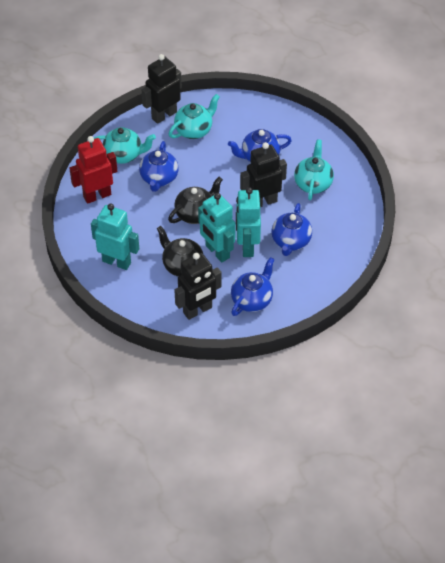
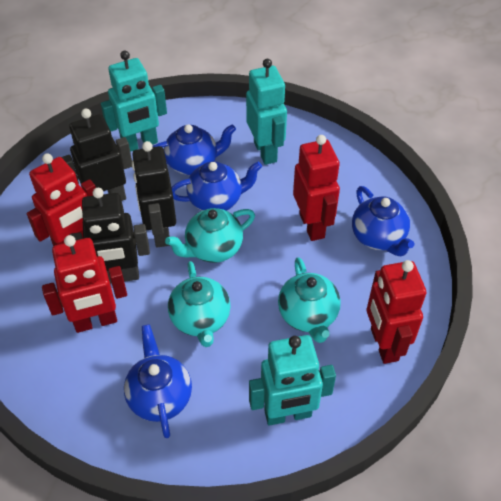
black teapot: [157,226,203,276] [168,177,223,224] = 2 -> none = 0
red robot: [69,136,117,204] = 1 -> [27,153,96,246] [42,235,127,333] [293,135,340,241] [367,260,426,364] = 4

